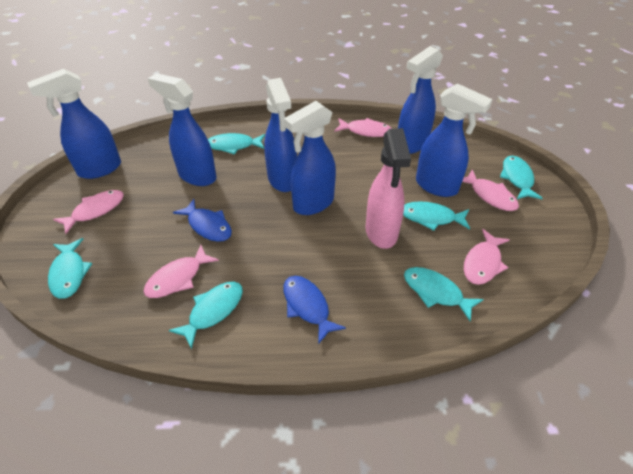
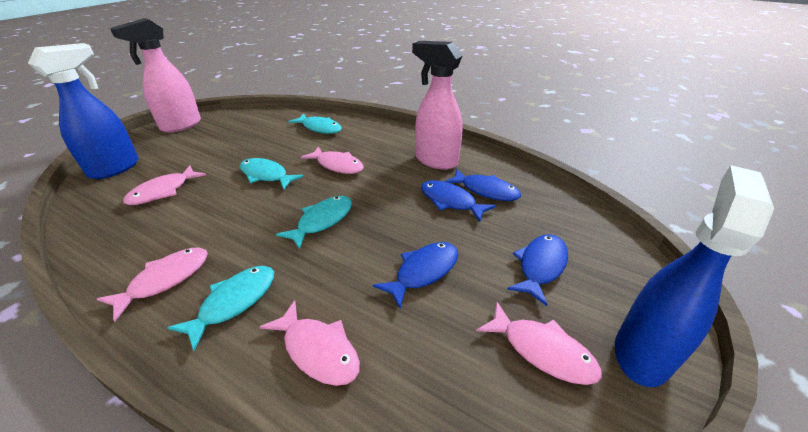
blue fish: [173,199,232,242] [283,276,346,344] = 2 -> [373,242,458,309] [421,180,496,222] [444,169,521,201] [507,234,568,306] = 4
blue spray bottle: [27,69,121,179] [148,73,217,186] [264,78,297,192] [284,101,336,215] [398,46,443,154] [416,83,493,197] = 6 -> [28,43,139,179] [615,165,774,387] = 2
pink spray bottle: [366,128,411,249] = 1 -> [110,18,201,133] [412,41,462,170] = 2
turquoise fish: [48,238,92,299] [169,282,243,349] [208,133,265,154] [403,201,470,231] [404,267,484,322] [500,156,543,199] = 6 -> [167,266,274,351] [240,158,304,190] [276,196,352,250] [288,114,342,134] = 4

